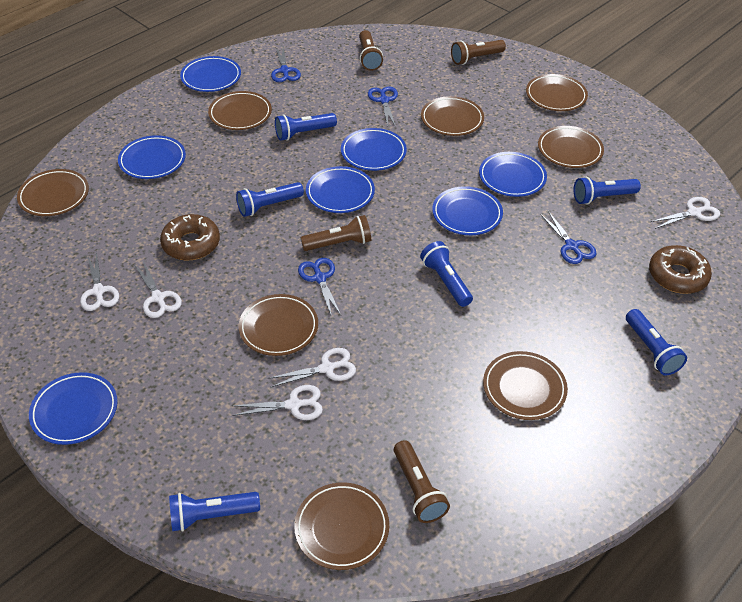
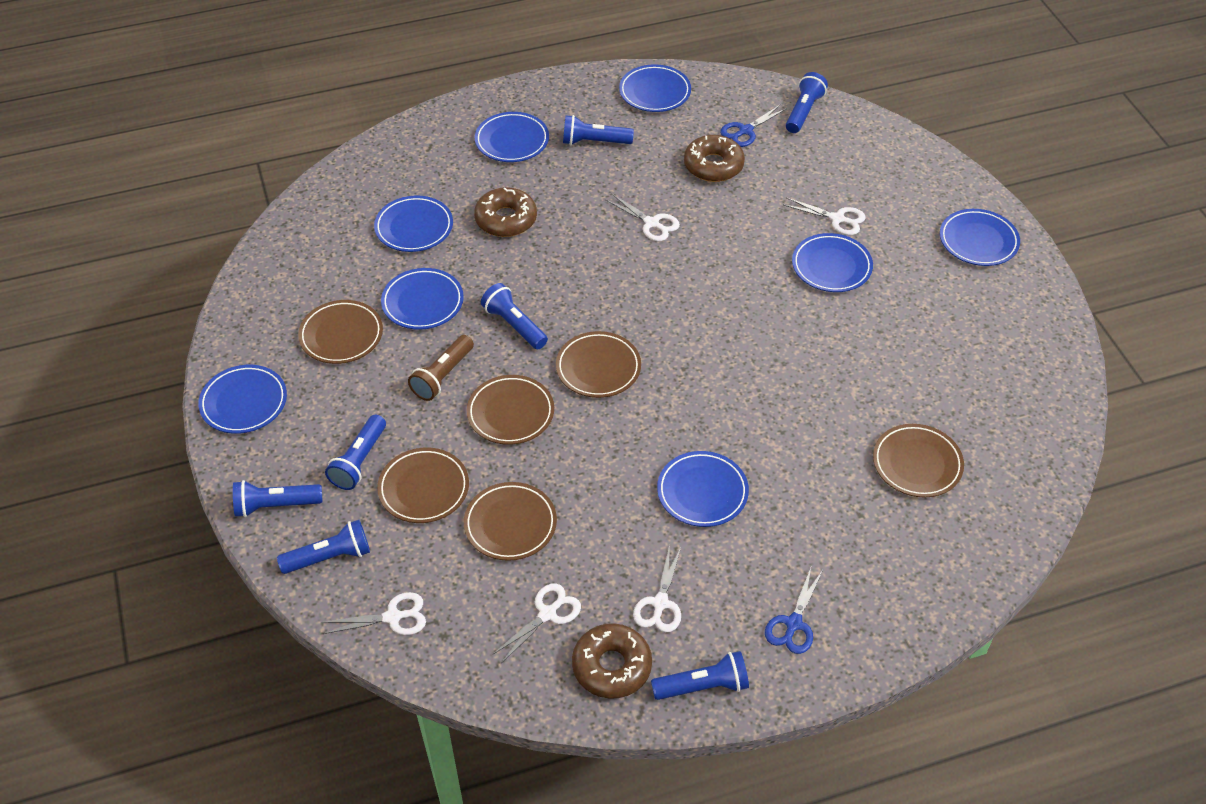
blue flashlight: [169,492,260,532] [236,182,304,217] [275,113,337,141] [420,241,473,307] [574,177,641,205] [626,309,687,376] = 6 -> [233,480,322,517] [277,520,370,574] [325,415,386,490] [481,283,548,349] [563,115,634,145] [651,651,749,700] [786,72,828,133] = 7
blue plate: [29,372,118,445] [118,135,186,179] [180,56,241,92] [306,166,375,213] [341,128,407,171] [432,186,503,235] [479,152,547,197] = 7 -> [198,365,287,434] [374,196,453,252] [381,268,464,330] [475,112,549,162] [619,64,691,112] [657,451,749,527] [792,233,873,292] [940,209,1020,266] = 8
blue scissors: [271,48,301,82] [298,258,341,317] [368,87,398,127] [540,211,597,264] = 4 -> [720,105,787,147] [765,568,823,654] = 2
brown donut: [160,214,220,261] [649,245,712,294] = 2 -> [474,187,537,237] [572,623,652,699] [684,135,745,182] = 3
brown flashlight: [301,215,371,251] [359,30,383,71] [394,440,450,523] [451,40,506,65] = 4 -> [408,335,474,401] = 1
brown plate: [17,169,89,216] [208,91,272,130] [239,294,318,356] [294,482,389,570] [421,96,484,136] [483,351,568,420] [526,74,588,111] [538,126,604,168] = 8 -> [298,300,383,364] [377,448,469,523] [464,482,557,561] [466,375,554,445] [556,331,641,398] [873,424,964,497] = 6

